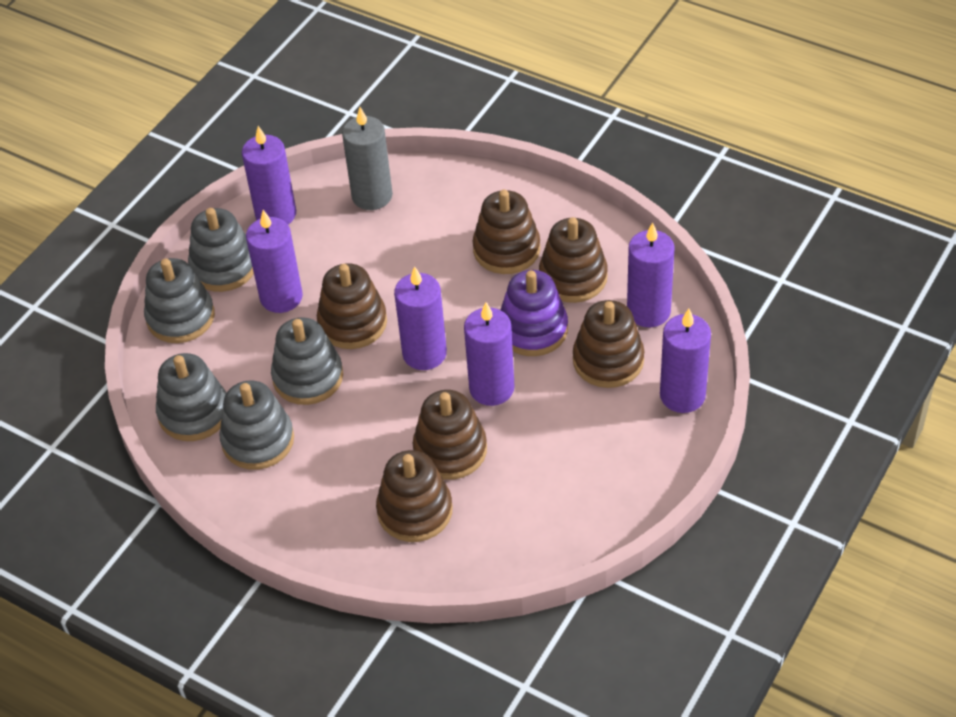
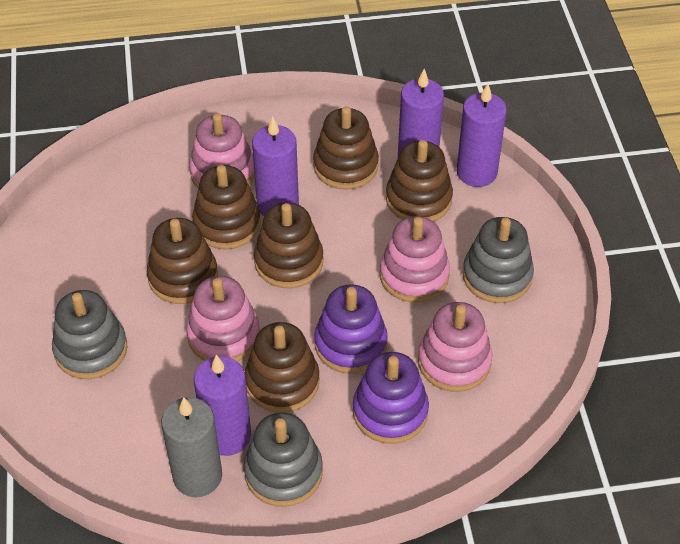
grey stacking toy: [144,258,215,343] [156,353,226,441] [188,208,254,292] [220,380,294,470] [271,317,343,405] = 5 -> [52,290,128,379] [244,412,323,507] [462,217,534,303] = 3
pink stacking toy: none = 0 -> [186,276,260,362] [189,113,255,188] [380,216,450,303] [418,302,493,392] = 4
purple candle: [242,126,296,225] [246,210,303,313] [394,266,447,370] [464,302,515,406] [627,222,674,327] [660,309,711,413] = 6 -> [194,355,251,456] [252,117,299,216] [398,69,444,156] [456,84,507,187] = 4
purple stacking toy: [501,270,568,356] = 1 -> [314,284,388,374] [353,352,429,444] = 2

